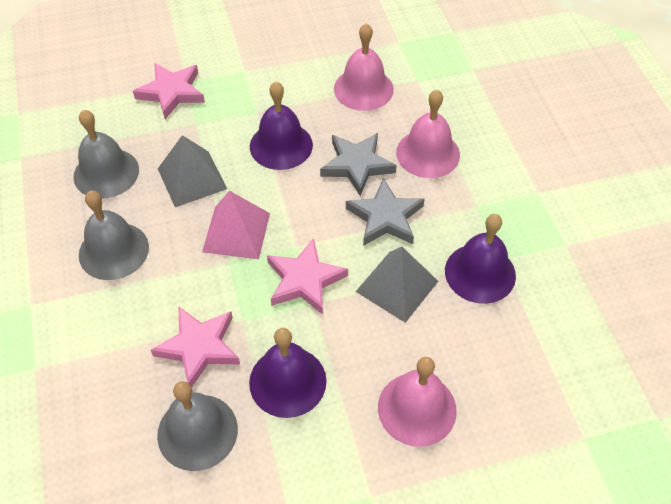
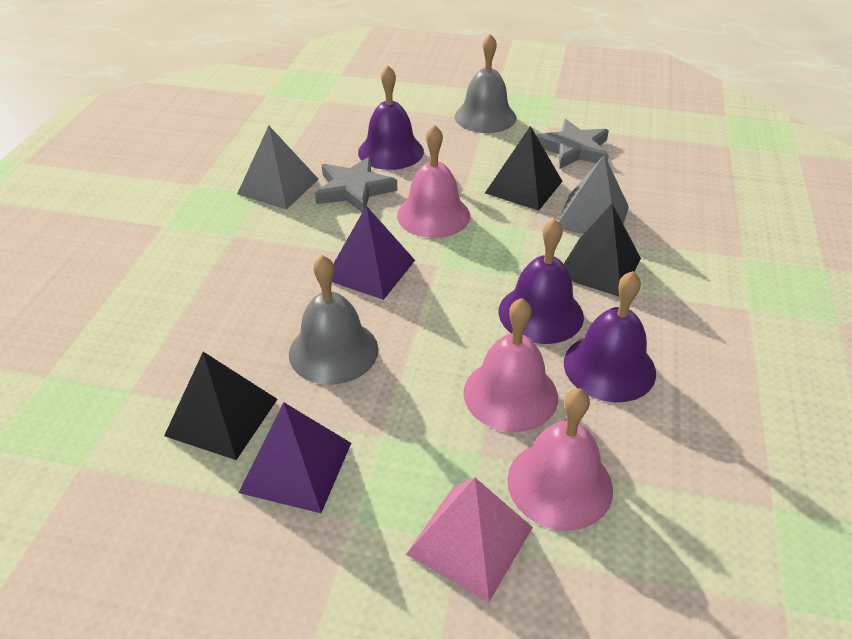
black pyramid: none = 0 -> [164,352,278,460] [485,126,562,211] [564,204,641,297] = 3
grey bell: [73,110,139,199] [79,191,149,280] [157,381,238,471] = 3 -> [289,255,378,385] [455,34,516,133] = 2
pink star: [133,63,205,119] [151,306,240,388] [267,238,348,315] = 3 -> none = 0
purple pyramid: none = 0 -> [238,402,351,513] [332,206,415,300] = 2

